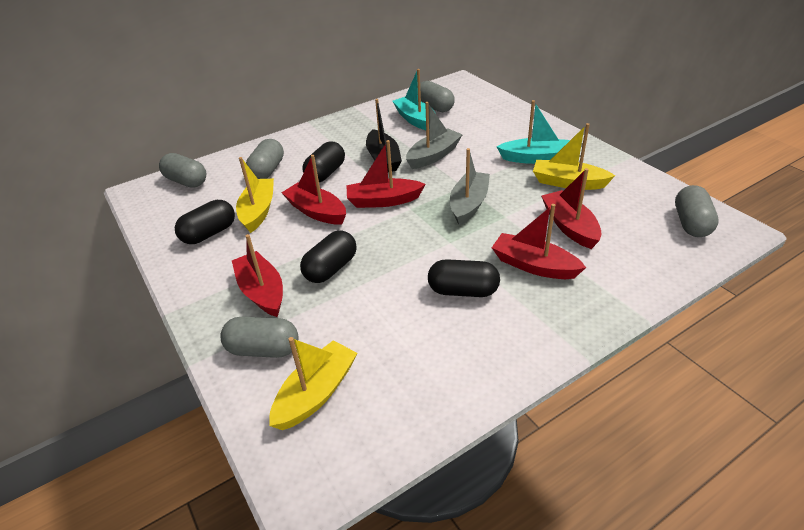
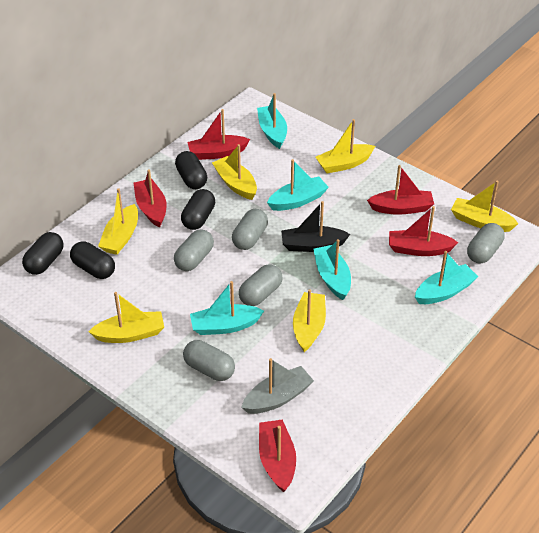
grey boat: [406,102,463,169] [450,148,490,226] = 2 -> [241,358,314,414] = 1
turquoise boat: [392,69,436,130] [497,100,570,164] = 2 -> [190,281,264,335] [257,93,287,149] [267,159,329,211] [313,239,351,300] [415,251,478,304] = 5
yellow boat: [236,157,274,233] [269,337,357,430] [533,123,615,190] = 3 -> [89,292,164,343] [98,188,138,255] [212,144,257,200] [293,289,326,352] [316,119,375,173] [451,181,518,232] = 6

